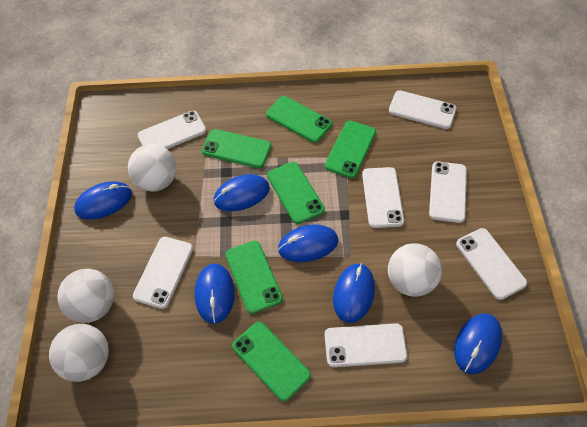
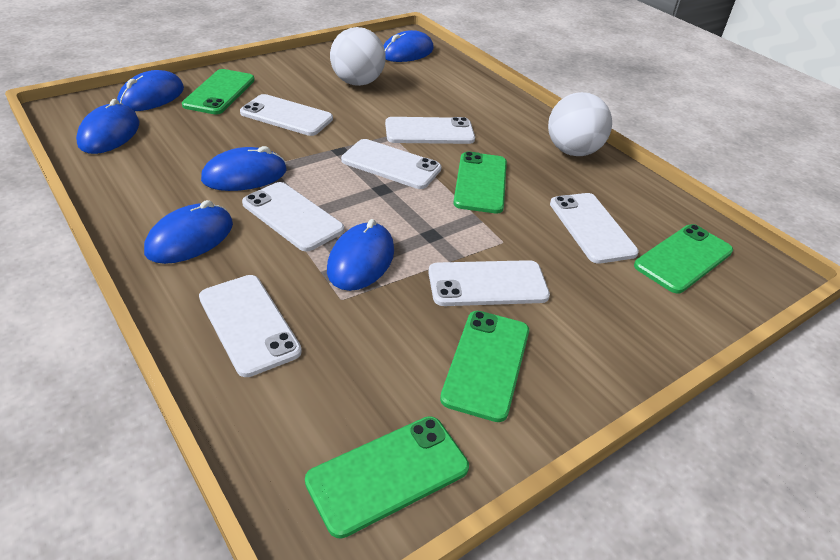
green phone: [202,129,271,168] [225,241,283,314] [232,322,311,401] [266,96,332,143] [267,162,325,224] [325,121,376,178] = 6 -> [182,69,255,114] [305,416,469,539] [440,311,529,422] [453,151,507,213] [634,224,733,294] = 5
white ball: [49,324,109,382] [57,269,114,323] [128,144,177,192] [388,243,442,297] = 4 -> [330,27,386,86] [548,92,612,156] = 2

